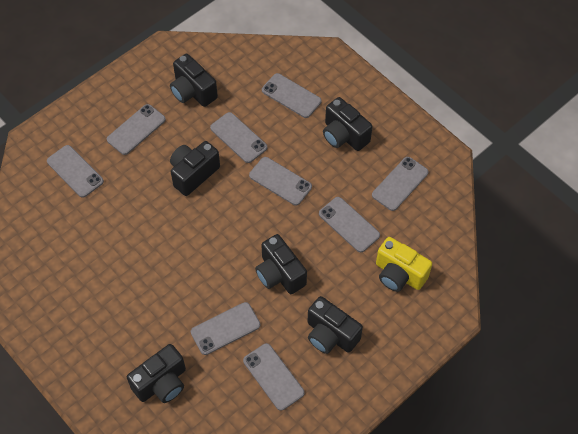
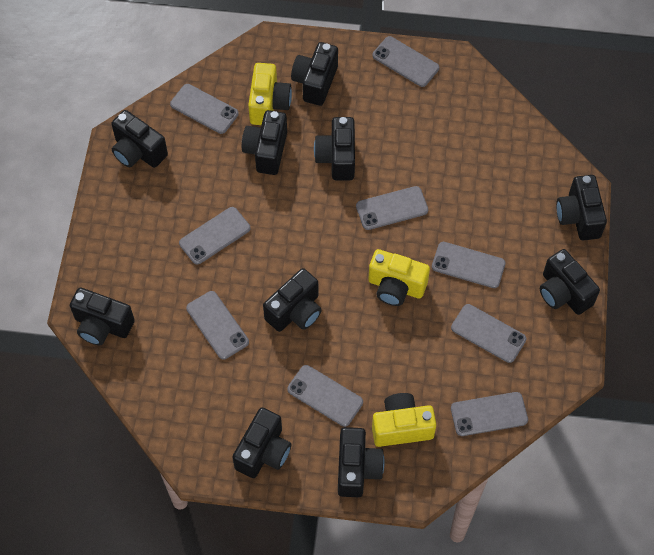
black camera: [127,344,186,403] [170,54,218,107] [170,141,220,196] [255,234,307,294] [307,296,363,354] [323,97,372,151] = 6 -> [70,288,135,345] [111,110,168,168] [232,408,291,478] [242,110,287,175] [263,268,322,332] [291,42,338,106] [314,117,355,180] [338,427,384,497] [540,249,600,315] [556,175,607,241] = 10
yellow camera: [376,237,432,292] = 1 -> [248,63,292,125] [368,249,430,306] [372,393,436,447] = 3

